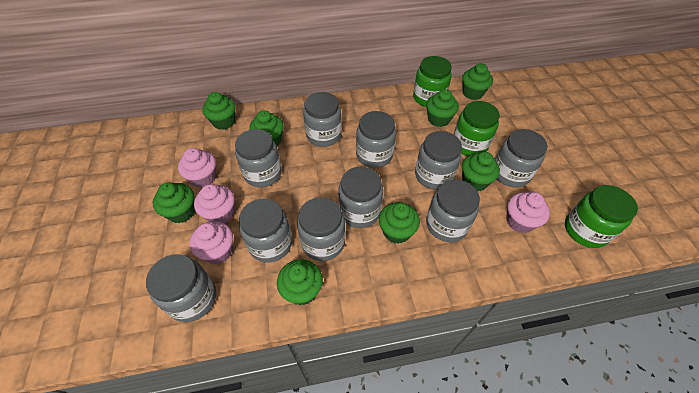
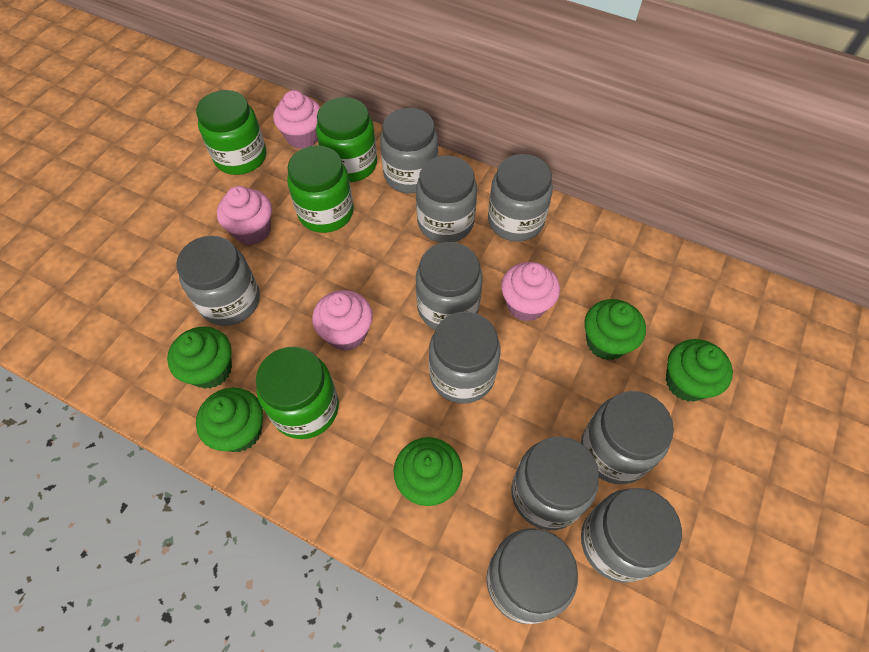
green cupcake: [153,182,195,223] [202,92,236,130] [249,110,284,146] [277,259,323,305] [379,202,420,244] [426,89,459,127] [462,63,493,100] [462,152,500,191] = 8 -> [167,327,232,389] [196,388,263,452] [393,437,463,506] [584,299,646,360] [666,339,733,402] = 5
green jar: [413,56,452,107] [454,101,500,156] [565,185,638,248] = 3 -> [196,90,266,175] [256,347,339,439] [287,146,354,233] [316,97,377,182] = 4

